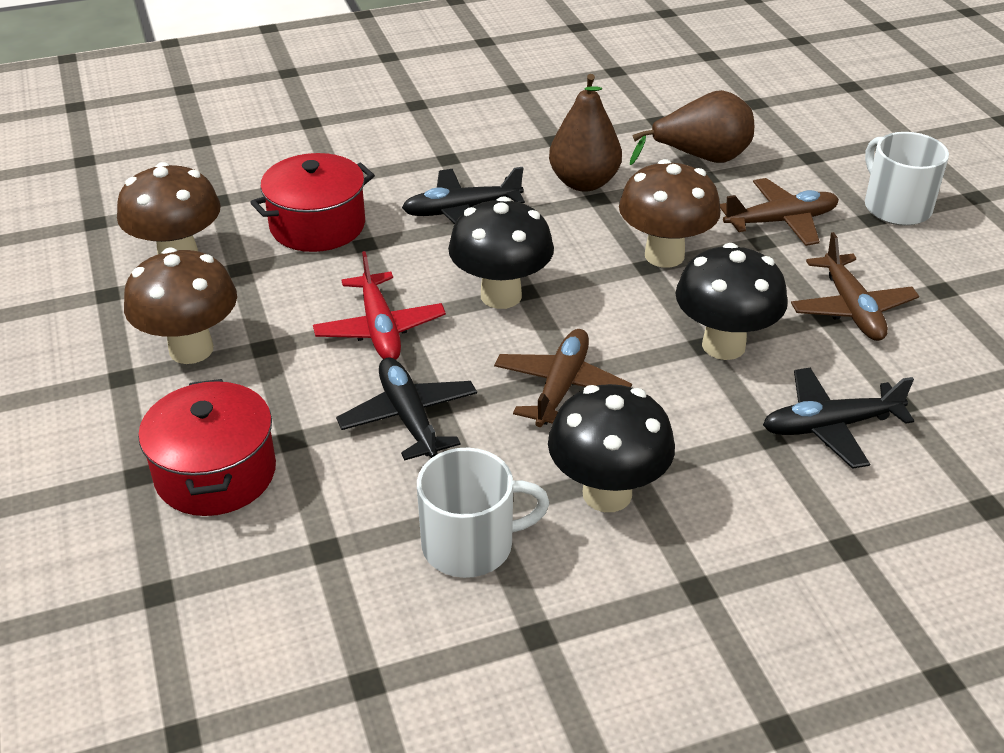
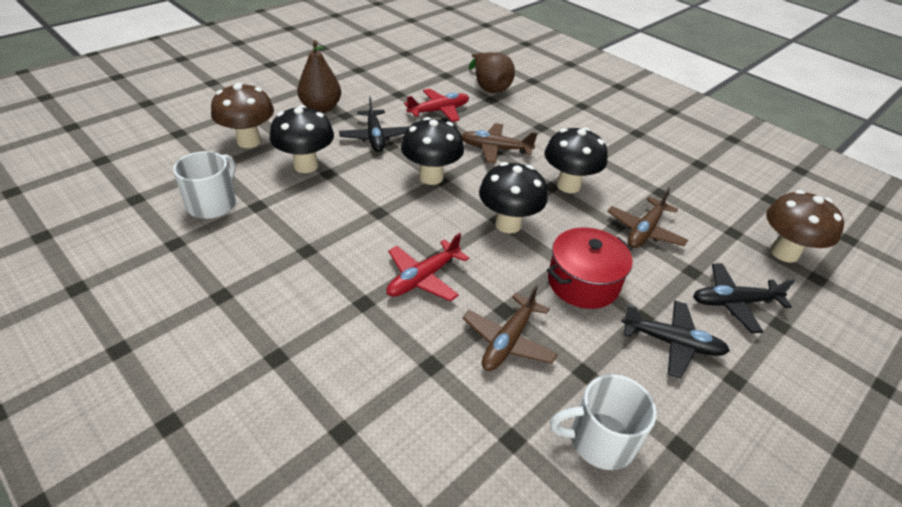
black mushroom: [448,196,554,309] [548,384,675,512] [676,243,788,360] = 3 -> [270,105,334,173] [401,117,464,185] [479,162,548,234] [545,127,608,193] = 4
brown mushroom: [117,162,221,254] [124,248,237,364] [619,159,721,268] = 3 -> [211,82,274,148] [766,190,844,263] = 2
red plane: [313,251,446,360] = 1 -> [387,233,469,302] [404,89,469,122] = 2
red pot: [138,379,276,516] [250,153,375,252] = 2 -> [547,227,633,309] = 1

